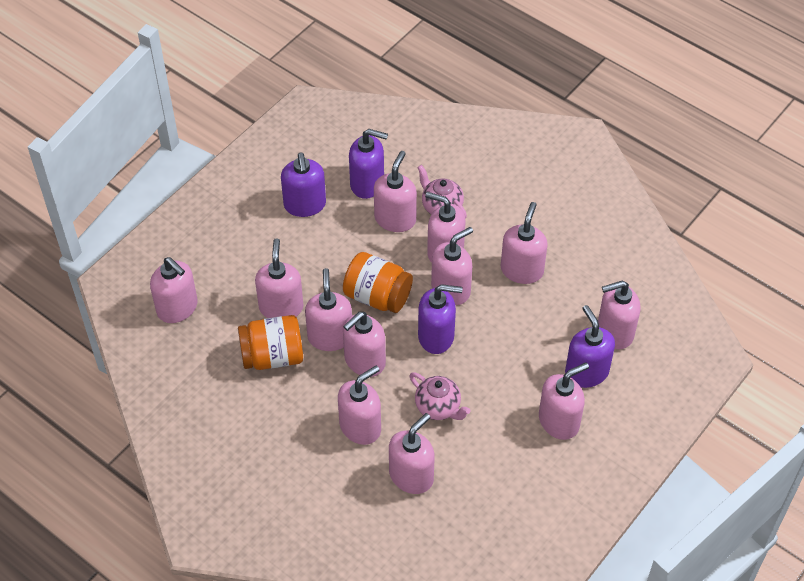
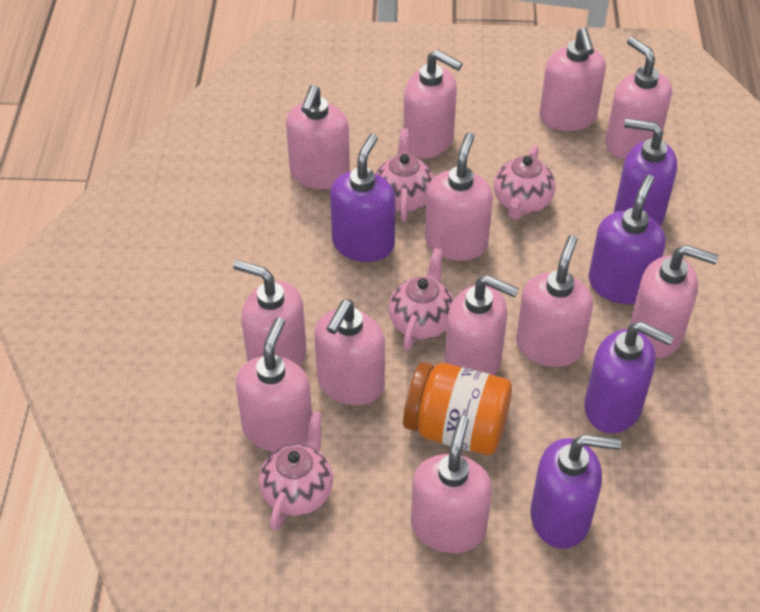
orange jar: [238,315,303,370] [343,252,413,313] = 2 -> [403,362,512,455] = 1
pink teapot: [409,372,471,420] [417,165,467,219] = 2 -> [259,411,333,531] [376,129,434,222] [389,248,454,351] [494,145,556,220] = 4
purple soap dispenser: [281,152,326,217] [349,129,388,199] [418,284,463,354] [565,305,615,388] = 4 -> [330,134,396,262] [530,434,621,549] [584,321,674,433] [588,175,666,304] [614,118,677,225] = 5

